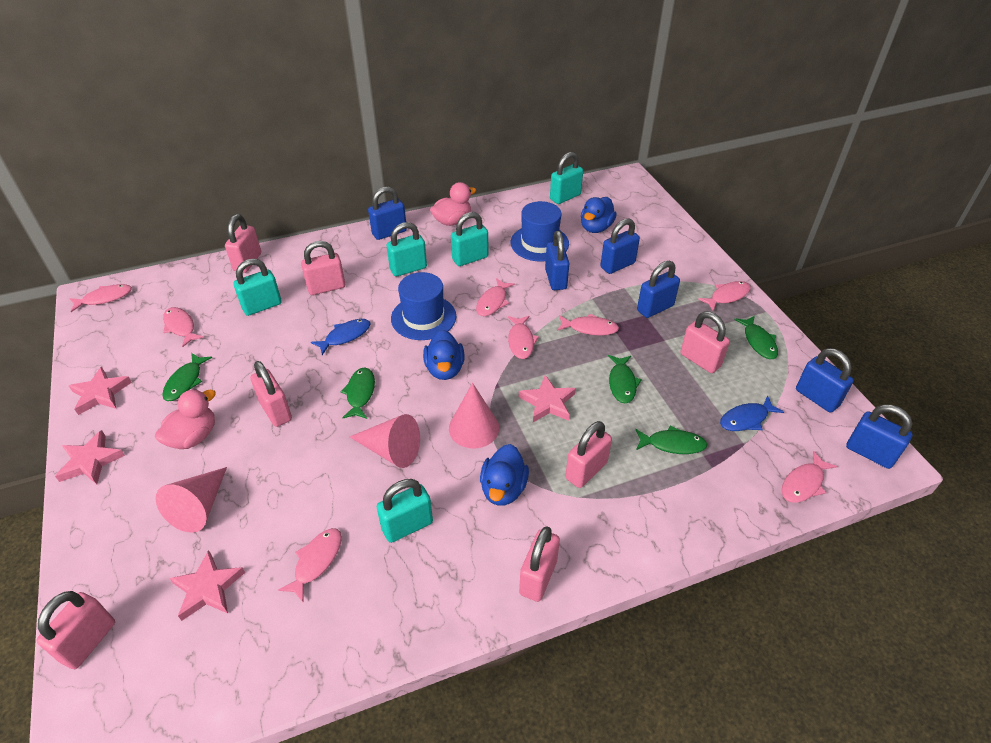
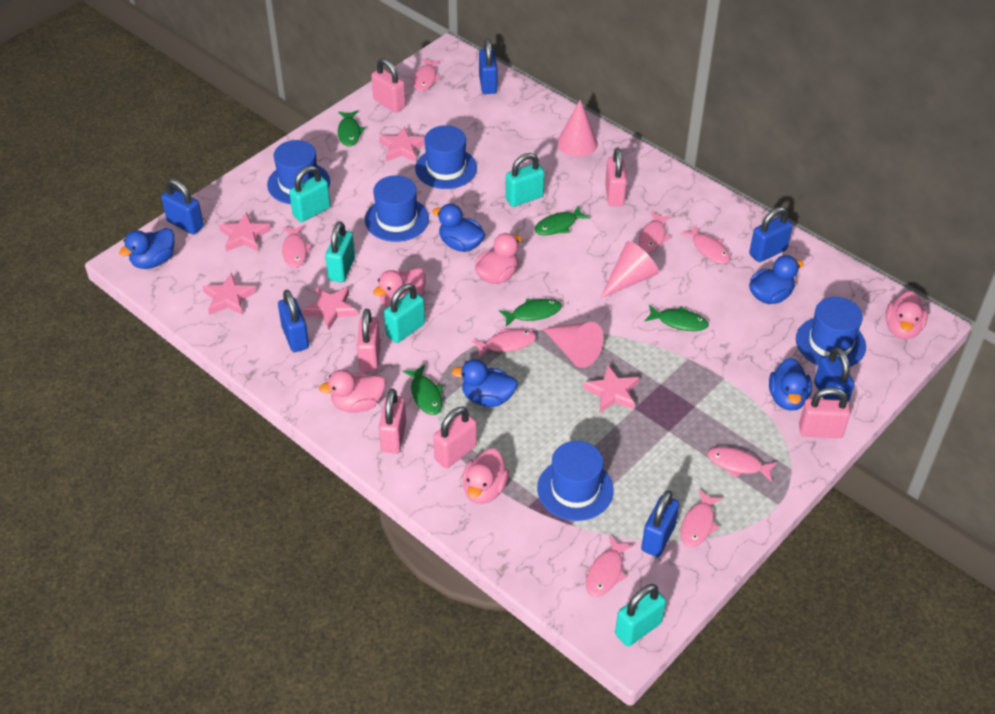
blue duck: [423,330,464,380] [480,444,529,506] [581,197,617,233] = 3 -> [119,228,174,269] [432,204,485,252] [452,359,518,407] [749,255,804,304] [769,358,812,411] = 5
blue fish: [311,319,371,355] [720,395,784,431] = 2 -> none = 0
blue hat: [391,272,456,340] [511,201,569,261] = 2 -> [267,140,330,204] [365,175,429,242] [415,125,477,189] [537,441,614,521] [796,297,866,367] = 5
pink duck: [155,389,216,449] [430,182,476,226] = 2 -> [319,369,386,413] [373,268,426,307] [462,448,509,504] [475,233,522,284] [886,291,928,339] = 5
pink padlock: [36,591,115,669] [225,214,261,273] [250,361,292,427] [301,241,345,295] [519,526,560,602] [565,421,612,488] [680,311,730,373] = 7 -> [357,309,380,372] [371,58,406,113] [379,388,406,454] [433,407,477,468] [605,148,627,206] [799,387,850,438] = 6
pink star: [55,430,125,484] [69,366,132,415] [169,550,245,621] [519,375,576,422] = 4 -> [202,273,257,315] [219,212,271,252] [302,287,357,330] [379,127,425,162] [583,365,639,413] = 5

